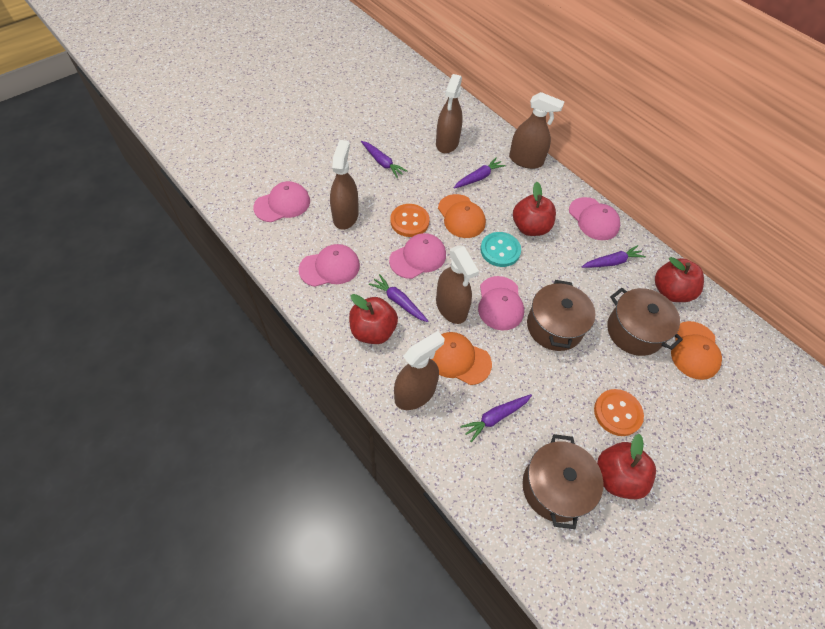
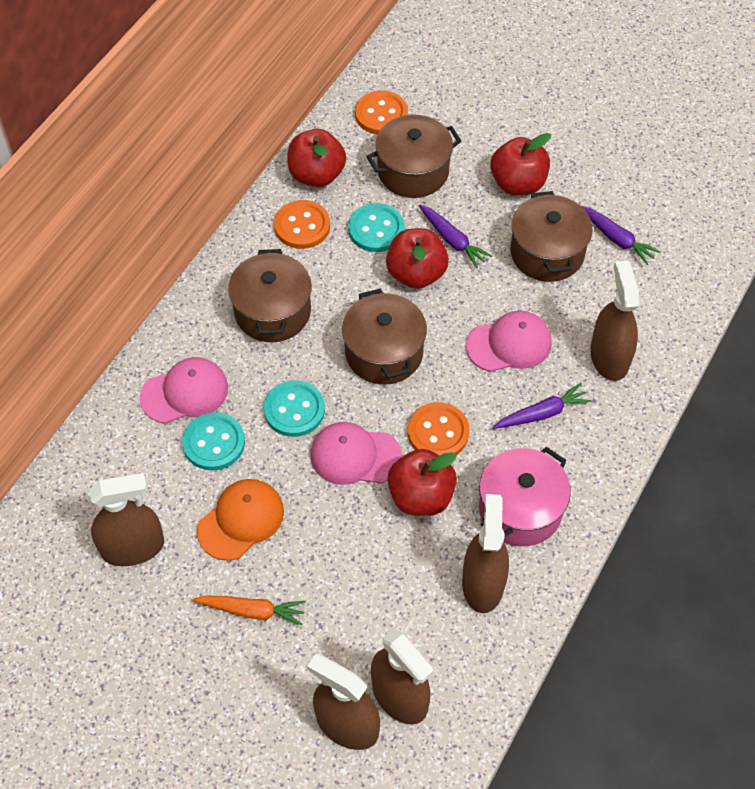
brown pot: [522,434,603,530] [527,280,595,351] [607,288,683,356] = 3 -> [228,249,312,342] [342,289,427,385] [366,114,461,198] [510,191,593,282] = 4
orange button: [390,204,430,237] [594,389,644,436] = 2 -> [274,200,330,249] [355,90,408,135] [408,402,470,456] = 3
orange cap: [429,332,492,385] [438,194,486,238] [671,321,722,380] = 3 -> [197,479,284,561] = 1
orange carrot: none = 0 -> [193,595,306,626] = 1
pink cap: [253,181,310,222] [299,244,360,287] [389,233,446,279] [478,276,524,331] [569,197,620,240] = 5 -> [140,357,228,424] [311,422,402,485] [466,311,552,372] = 3
pink pot: none = 0 -> [479,447,571,546] = 1
purple carrot: [361,141,407,178] [369,274,428,322] [454,157,506,188] [460,394,532,442] [582,245,646,268] = 5 -> [419,205,492,268] [493,383,592,429] [582,206,661,265] = 3
turquoise button: [480,232,521,267] = 1 -> [182,412,245,471] [264,380,325,437] [348,203,405,252] = 3

